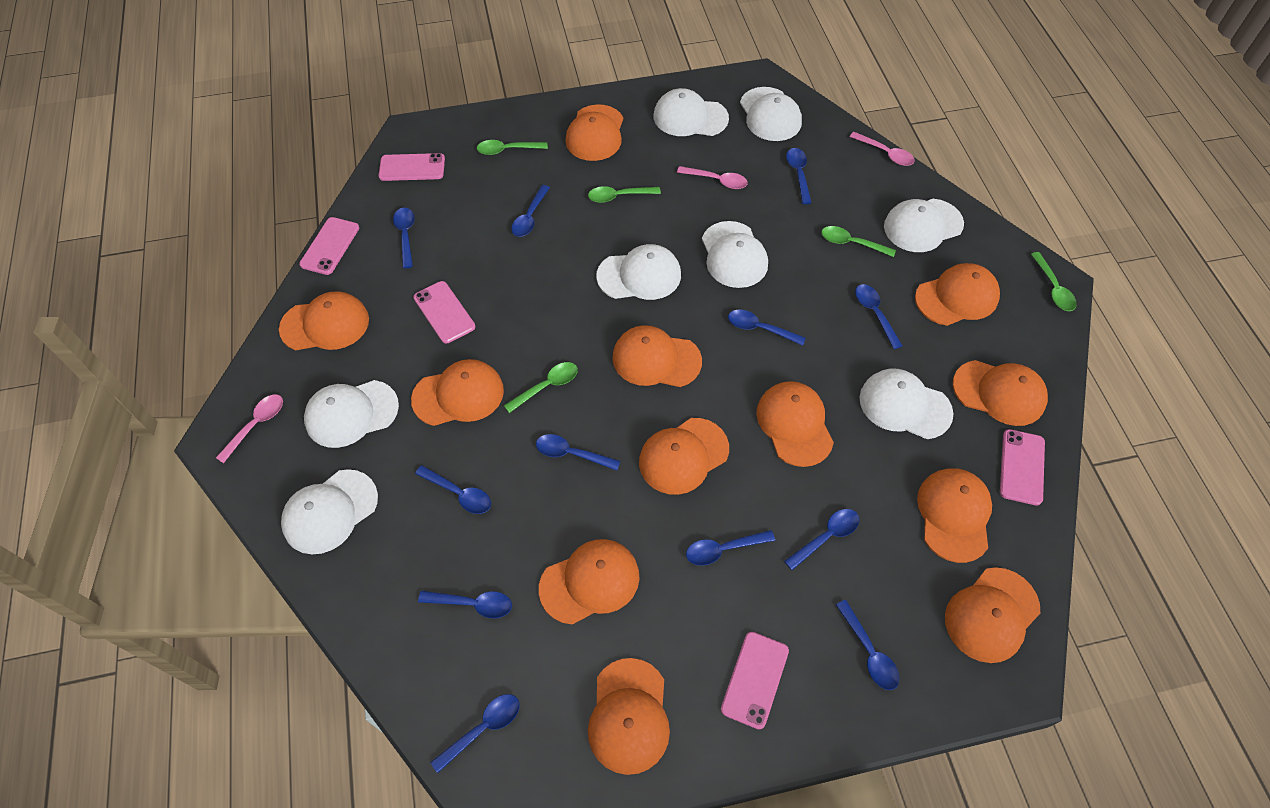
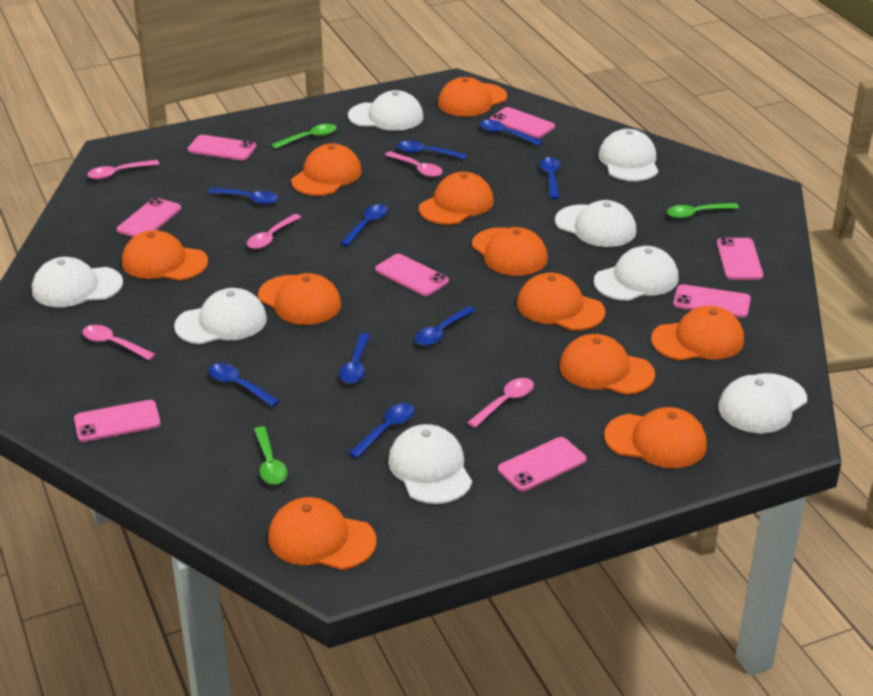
blue spoon: [393,208,415,268] [415,465,491,514] [418,591,512,618] [430,694,520,773] [511,185,550,237] [536,434,620,471] [686,530,775,566] [728,310,806,346] [784,509,860,570] [786,148,812,204] [836,600,899,690] [855,284,902,349] = 12 -> [208,188,278,204] [209,363,279,407] [339,333,370,384] [340,204,388,246] [349,403,415,458] [397,141,467,159] [415,306,475,346] [480,120,543,146] [540,157,560,199] = 9
green spoon: [477,140,548,155] [504,362,578,413] [588,186,661,203] [821,226,896,257] [1031,252,1077,311] = 5 -> [254,426,288,485] [271,124,337,149] [667,203,739,219] = 3
orange cap: [279,291,369,350] [411,359,504,426] [539,539,640,625] [565,104,623,161] [588,658,670,775] [612,325,702,387] [639,418,729,495] [756,381,834,467] [915,263,1000,326] [917,468,992,563] [945,567,1040,663] [953,360,1048,426] = 12 -> [122,230,208,281] [258,273,341,325] [268,497,377,570] [291,143,362,196] [419,172,494,225] [438,77,507,117] [472,227,548,276] [517,273,605,331] [560,334,655,395] [604,407,707,468] [651,306,744,361] = 11
pink phone: [299,217,359,275] [379,153,445,181] [413,281,475,343] [721,632,789,729] [1000,429,1045,505] = 5 -> [74,400,161,442] [117,197,181,237] [188,135,256,161] [375,254,449,296] [490,107,555,138] [498,437,586,491] [673,284,751,318] [717,237,763,280] = 8
pink spoon: [216,395,283,463] [677,166,748,189] [850,132,915,166] = 3 -> [82,325,156,360] [87,160,159,180] [247,214,301,249] [385,151,443,177] [467,378,534,428] = 5

